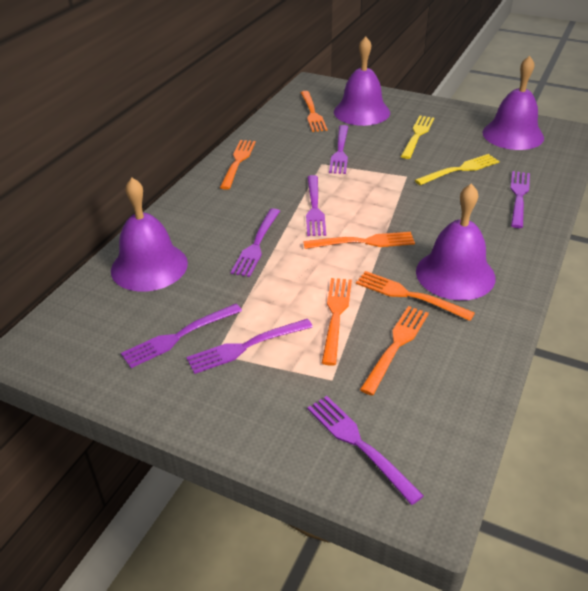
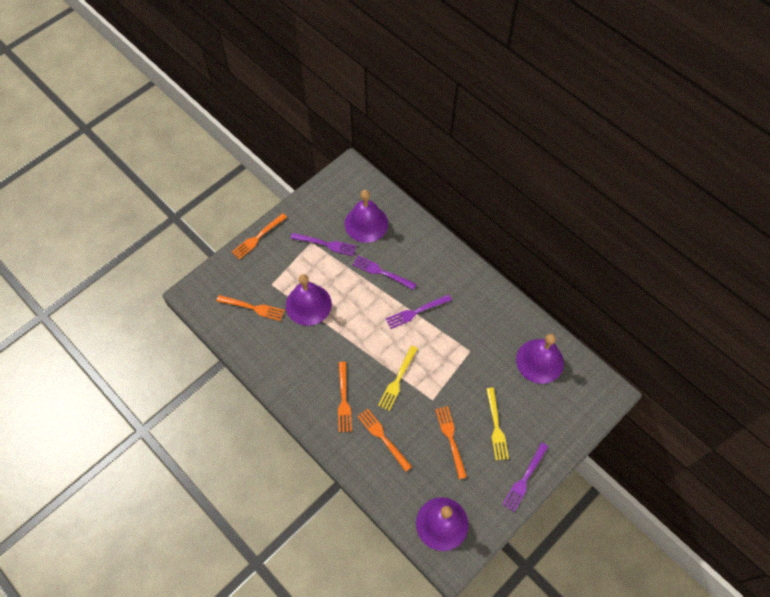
orange fork: [220,140,256,190] [300,91,327,132] [303,232,415,249] [322,278,352,366] [356,271,475,321] [360,306,429,395] = 6 -> [216,295,285,321] [232,213,287,260] [338,362,352,432] [357,408,412,471] [435,406,467,479] = 5
purple fork: [121,304,242,368] [186,319,313,374] [231,208,280,277] [306,175,326,236] [307,396,424,505] [329,125,348,174] [510,171,530,228] = 7 -> [290,233,356,256] [352,255,417,290] [386,294,452,329] [502,442,548,512] = 4

